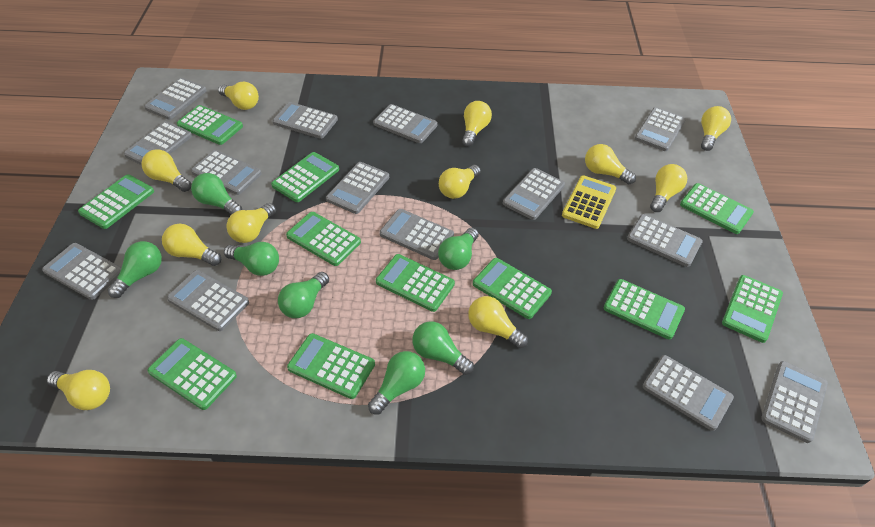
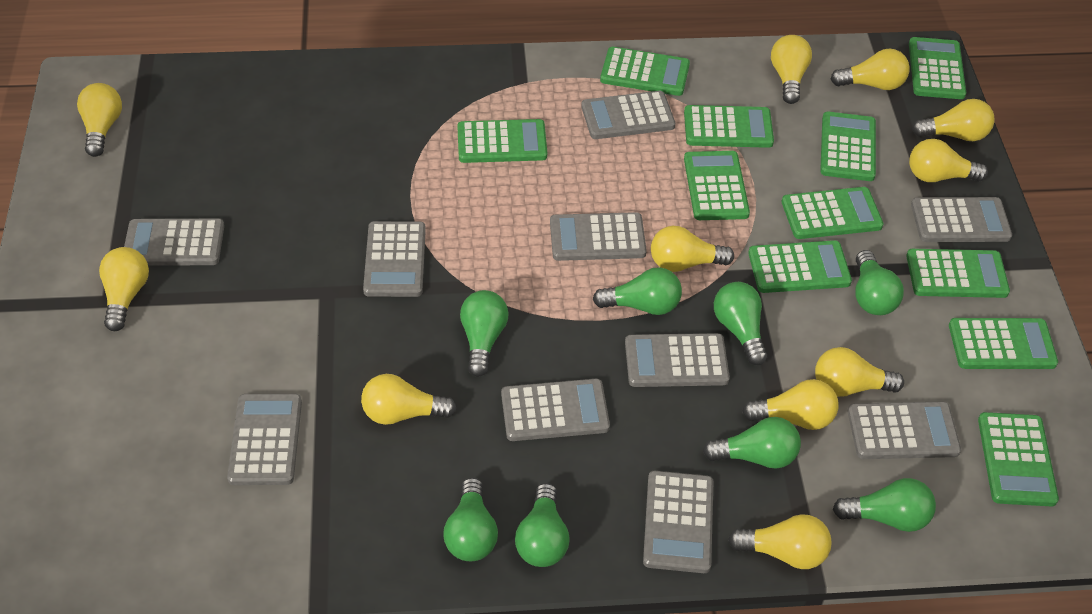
green light bulb: [108,241,162,298] [191,173,242,215] [224,242,279,276] [278,272,329,318] [368,351,425,414] [412,321,474,375] [438,228,479,270] = 7 -> [444,478,498,561] [460,290,509,377] [515,483,570,567] [593,267,682,315] [703,417,801,469] [714,282,767,365] [833,478,936,532] [855,250,904,315] = 8
grey calculator: [42,243,122,300] [124,121,192,165] [144,78,207,120] [167,270,249,331] [191,150,261,195] [273,102,338,139] [326,162,389,214] [373,104,437,143] [380,209,454,260] [503,168,565,220] [627,214,703,267] [635,107,686,151] [643,355,734,431] [761,361,828,443] = 14 -> [124,219,224,266] [227,394,302,485] [363,221,426,297] [501,379,610,441] [550,212,647,261] [581,91,675,139] [625,333,730,387] [643,471,714,573] [848,401,961,459] [911,197,1012,242] = 10
yellow calculator: [562,175,616,229] = 1 -> none = 0

